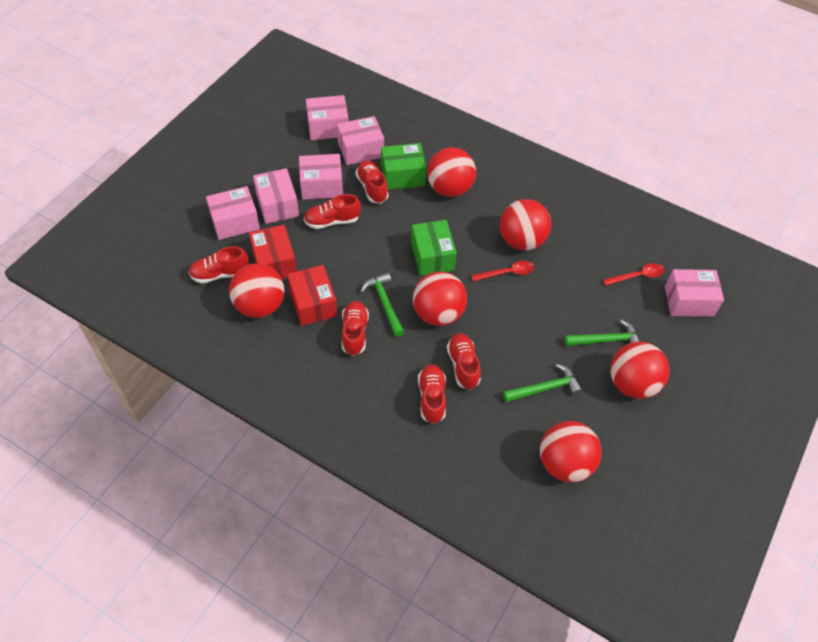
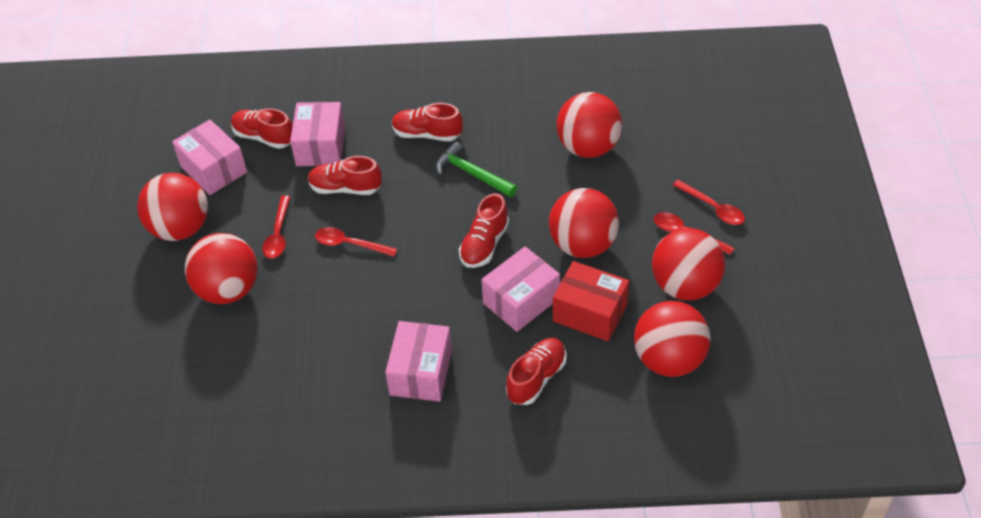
green box: [381,143,427,190] [411,220,457,276] = 2 -> none = 0
green hammer: [360,273,404,337] [503,364,582,402] [565,319,640,346] = 3 -> [436,141,517,197] = 1
pink box: [206,186,260,240] [253,168,299,224] [299,154,343,200] [306,95,349,140] [337,116,384,165] [665,269,724,317] = 6 -> [172,120,247,195] [290,102,345,166] [385,321,452,402] [481,247,560,332] = 4
red box: [249,225,297,279] [287,265,337,326] = 2 -> [553,261,629,341] = 1
red shoe: [188,246,249,283] [304,194,361,229] [342,301,369,356] [356,160,389,203] [418,364,446,424] [447,333,481,390] = 6 -> [231,108,293,149] [308,156,382,195] [392,103,463,141] [459,193,509,268] [506,338,566,405] = 5
red spoon: [471,261,534,282] [603,263,665,286] = 2 -> [262,195,290,259] [315,227,397,257] [654,212,734,255] [673,180,745,225] = 4

